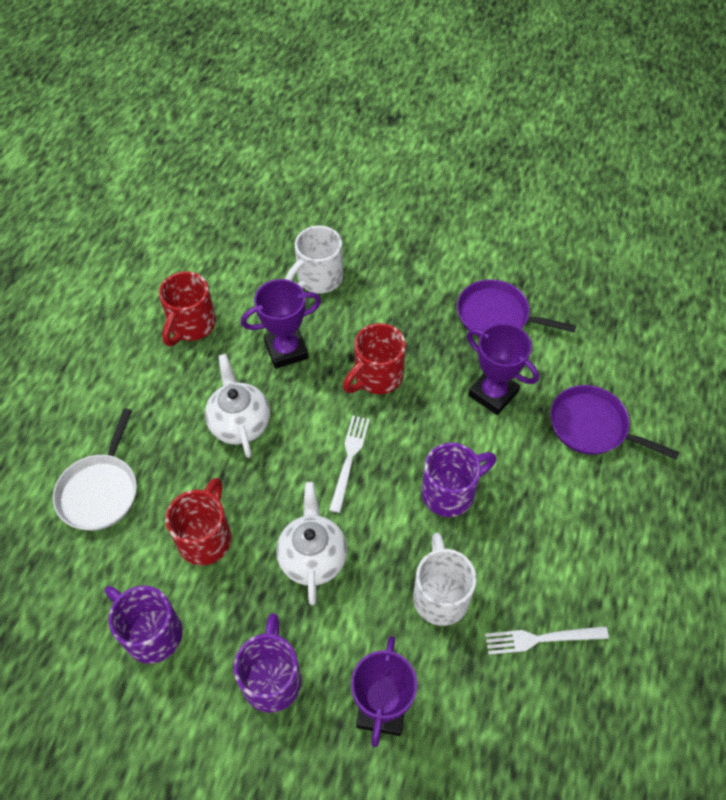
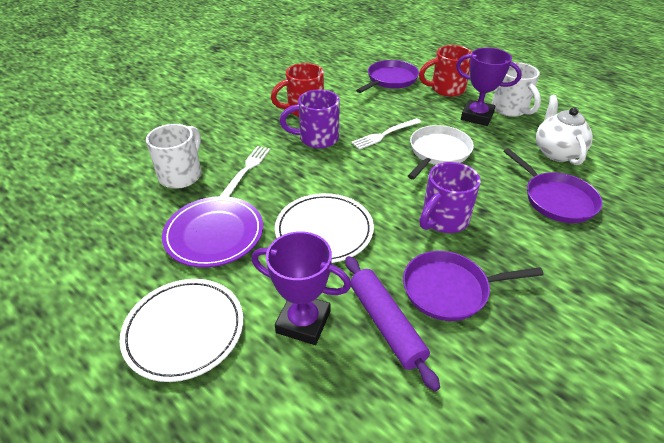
purple mug: [105,586,182,664] [234,613,302,713] [422,443,496,517] = 3 -> [280,89,340,148] [420,162,481,233] = 2
purple pan: [457,279,576,337] [550,385,679,459] = 2 -> [356,60,419,93] [403,251,544,321] [503,148,603,223] = 3
purple plate: none = 0 -> [162,196,263,267] = 1
purple rolling pin: none = 0 -> [345,256,440,391] = 1
purple trophy: [241,279,321,369] [351,636,417,747] [467,323,539,415] = 3 -> [252,231,351,345] [456,48,522,126] = 2
red mug: [159,271,216,346] [165,478,231,565] [343,323,406,394] = 3 -> [271,63,324,117] [419,45,472,97] = 2
white plate: none = 0 -> [119,279,243,382] [275,193,374,263] = 2
white teapot: [205,354,270,458] [276,482,347,605] = 2 -> [536,95,593,165] = 1

